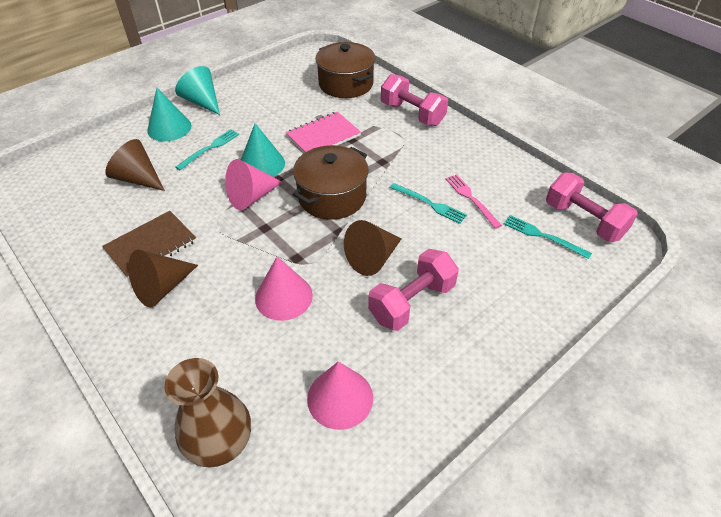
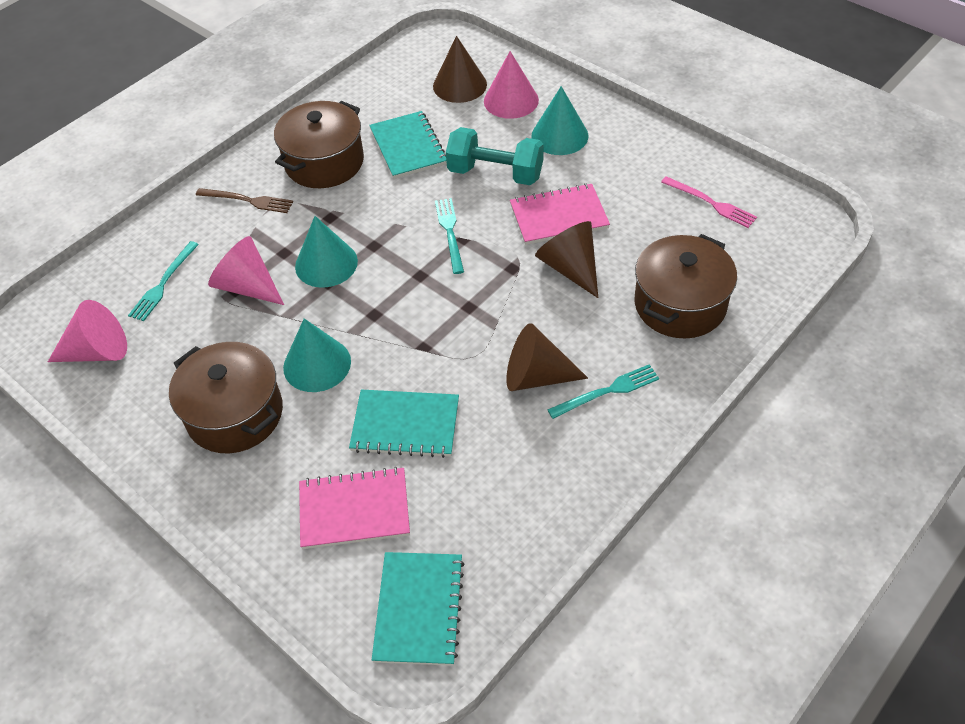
brown fork: none = 0 -> [196,188,293,213] = 1
brown notebook: [102,211,197,279] = 1 -> none = 0
brown pot: [292,145,369,220] [315,42,375,98] = 2 -> [169,342,283,453] [274,101,364,188] [635,234,737,338] = 3
brown vase: [164,358,251,468] = 1 -> none = 0
pink dumbbell: [368,249,459,331] [381,74,448,126] [546,173,638,242] = 3 -> none = 0
pink notebook: [286,112,361,153] = 1 -> [299,467,410,549] [510,183,610,245] = 2
turquoise dumbbell: none = 0 -> [446,127,544,185] = 1
turquoise notebook: none = 0 -> [349,390,459,458] [369,111,447,179] [372,552,464,666] = 3

